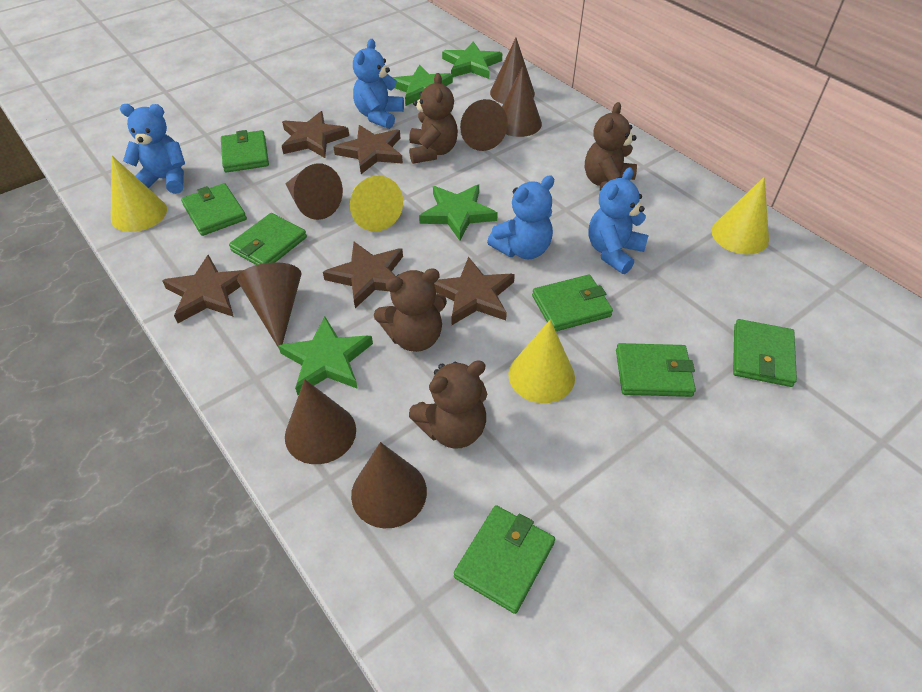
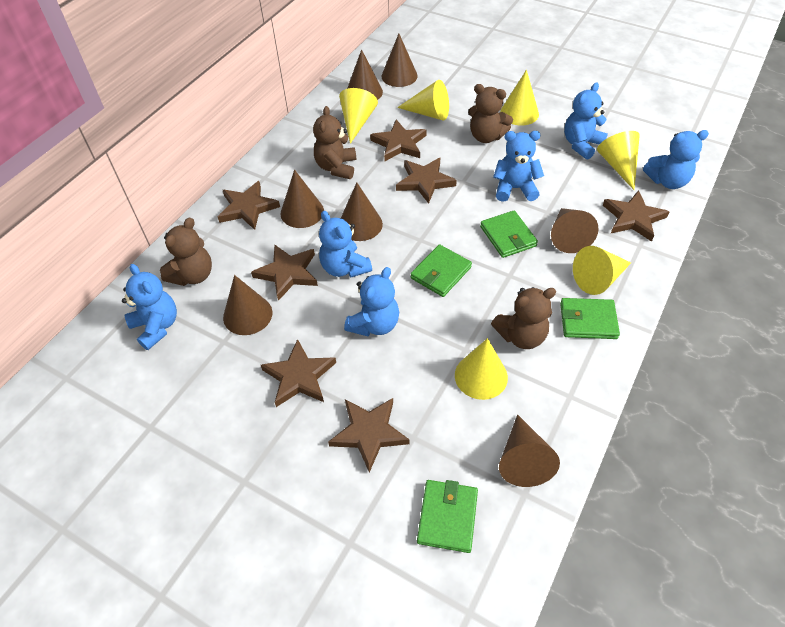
blue teddy bear: [120,104,185,194] [353,39,404,129] [487,175,554,259] [588,167,649,274] = 4 -> [122,264,177,350] [319,211,372,278] [344,267,399,336] [493,131,544,202] [564,83,608,160] [643,130,709,189] = 6
brown star: [162,255,243,323] [282,111,349,158] [323,242,403,308] [334,125,403,174] [434,257,515,325] = 5 -> [218,181,280,230] [251,245,318,301] [261,339,336,407] [328,398,410,473] [370,120,427,161] [396,158,457,204] [603,190,669,242] = 7
green star: [278,316,373,395] [392,65,453,106] [419,185,498,241] [442,41,502,79] = 4 -> none = 0
green wallet: [181,183,247,236] [221,130,269,173] [229,213,307,265] [454,505,555,614] [532,275,613,331] [616,343,696,397] [733,319,797,387] = 7 -> [411,244,472,297] [417,480,478,553] [480,211,538,258] [560,298,620,339] = 4
yellow cone: [111,156,167,232] [350,176,403,232] [508,320,575,403] [712,177,769,254] = 4 -> [339,88,378,144] [397,80,449,120] [455,338,508,400] [500,70,539,125] [573,246,631,295] [597,131,640,190] = 6

